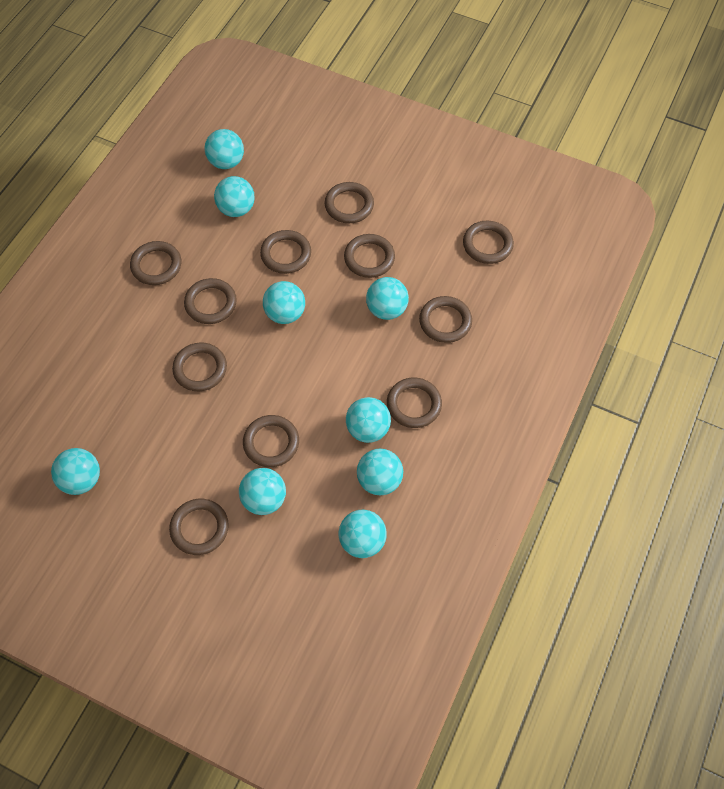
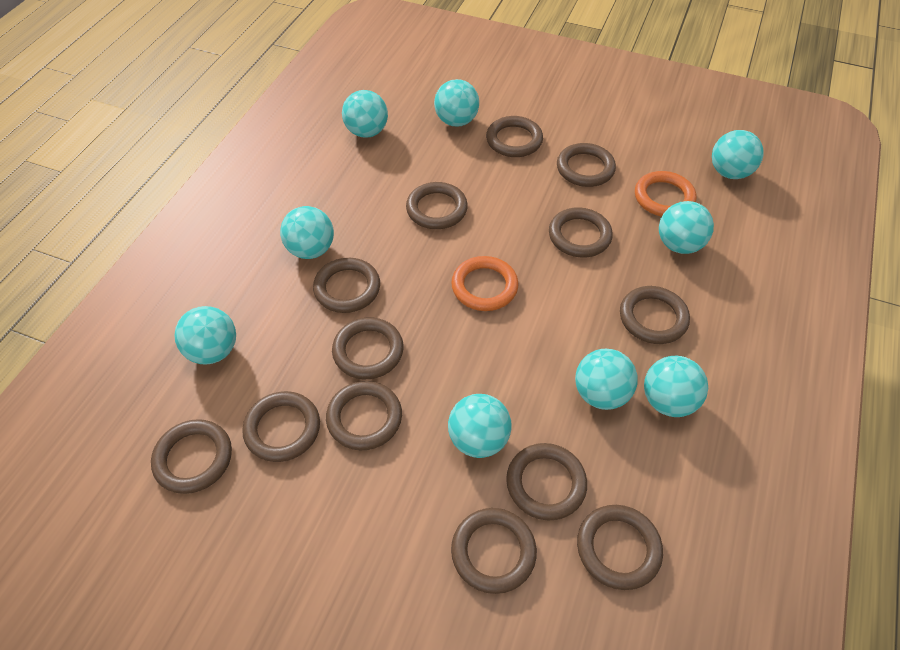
brown ring: [130,241,181,285] [169,499,229,555] [172,343,227,391] [184,278,237,324] [243,415,299,467] [260,230,311,274] [325,182,374,223] [344,234,395,278] [387,378,442,428] [419,296,472,343] [463,221,514,264] = 11 -> [151,419,232,494] [242,391,320,462] [313,258,380,313] [326,381,402,450] [332,317,403,379] [406,182,468,229] [451,508,537,594] [486,116,543,157] [506,443,587,521] [549,208,613,258] [557,143,616,187] [577,505,663,590] [620,286,690,344] = 13
orange ring: none = 0 -> [451,256,519,311] [635,171,696,217] = 2

